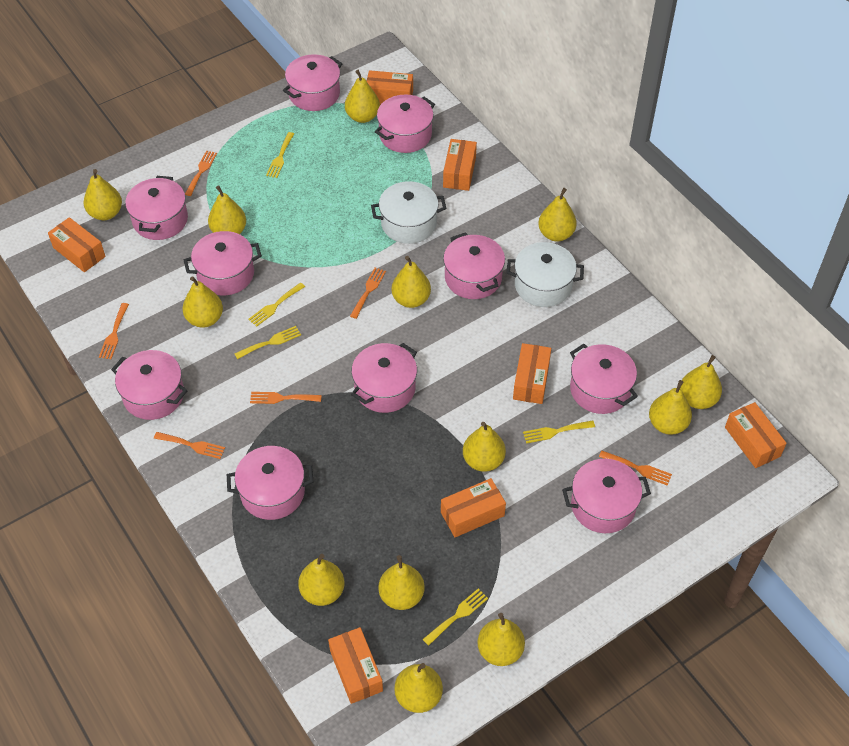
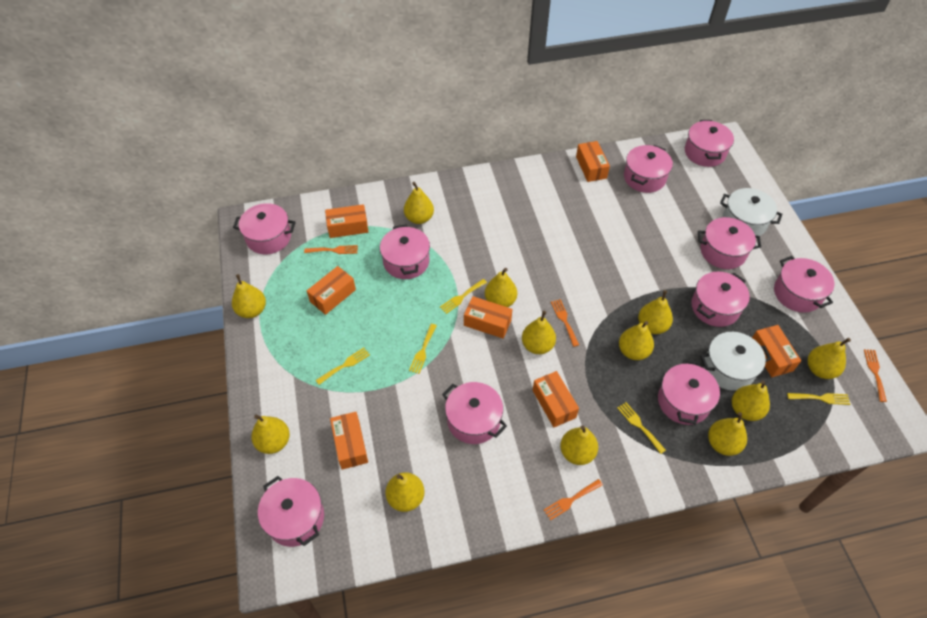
orange fork: [99,303,129,359] [154,432,225,459] [185,151,217,196] [250,392,322,404] [350,268,386,319] [599,450,672,486] = 6 -> [304,245,358,254] [544,479,603,520] [551,299,579,347] [864,349,887,402] = 4
yellow pear: [84,169,122,220] [183,276,223,328] [208,185,246,234] [298,554,345,606] [345,70,380,123] [378,555,425,610] [392,256,431,308] [394,663,443,713] [463,422,506,472] [477,613,525,666] [538,188,577,242] [649,380,692,435] [680,355,722,409] = 13 -> [232,274,266,318] [251,415,290,454] [385,472,425,512] [404,182,434,224] [485,268,517,307] [522,311,556,354] [560,425,598,465] [619,321,654,360] [638,290,673,334] [708,412,747,456] [732,380,770,421] [808,338,851,379] = 12

